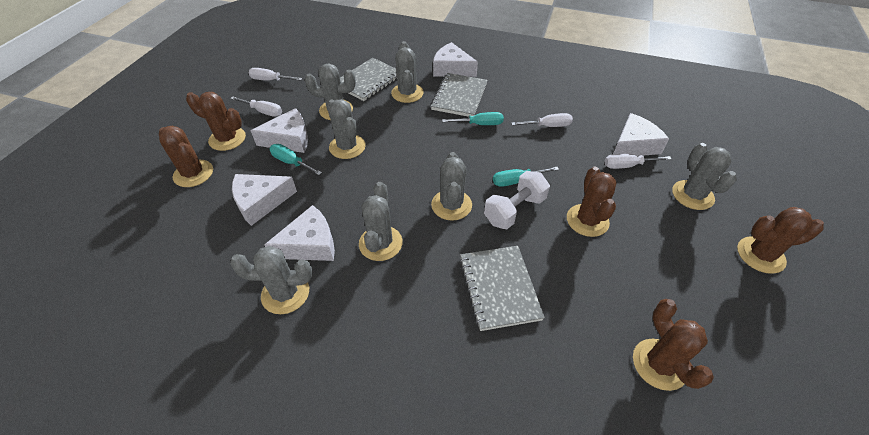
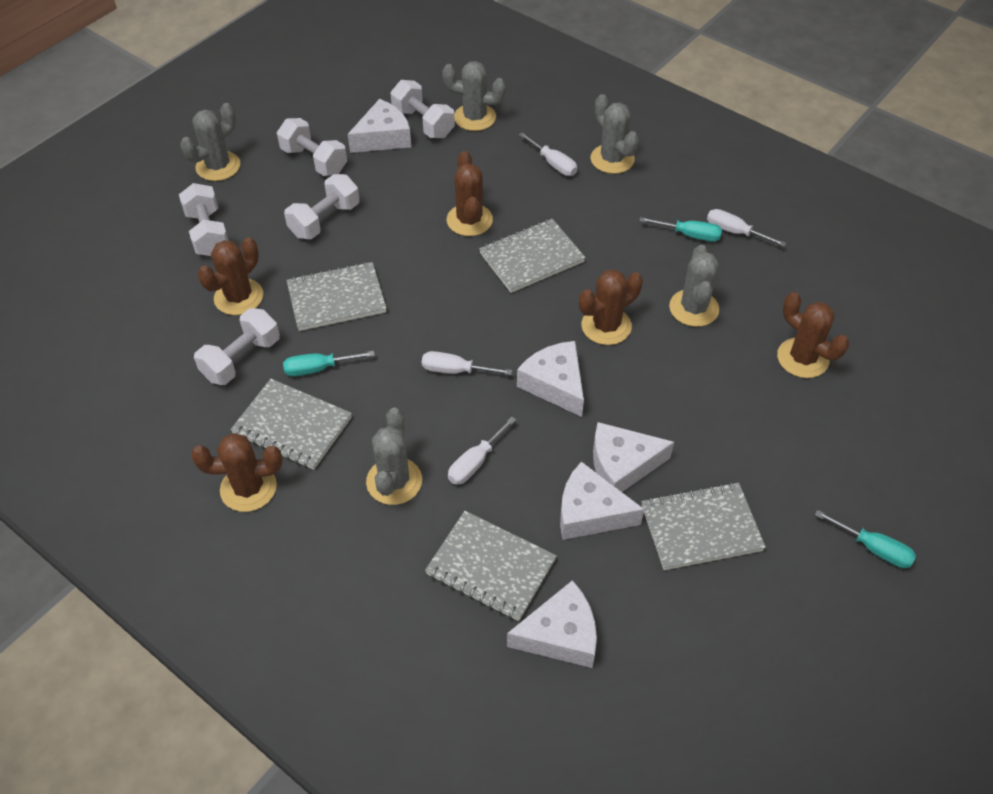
grey cactus: [230,246,313,314] [305,64,356,120] [327,99,366,159] [359,182,403,261] [391,41,424,103] [431,152,472,221] [672,143,737,210] = 7 -> [180,103,240,181] [366,407,422,505] [442,61,506,131] [590,94,639,174] [669,245,719,327] = 5
grey notebook: [340,58,397,101] [430,73,488,117] [459,246,545,331] = 3 -> [230,379,352,470] [286,262,387,331] [425,511,557,621] [479,219,586,293] [641,482,766,570] = 5
white dumbbell: [484,171,550,229] = 1 -> [179,183,229,256] [194,308,280,385] [277,118,347,176] [284,174,360,239] [390,80,455,138] = 5

